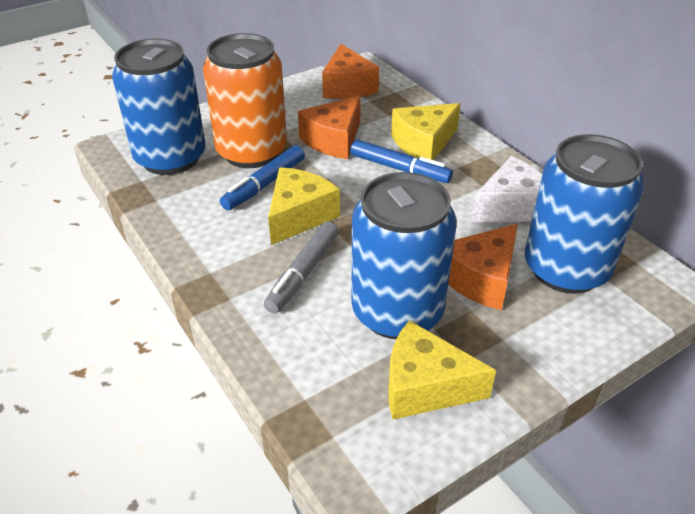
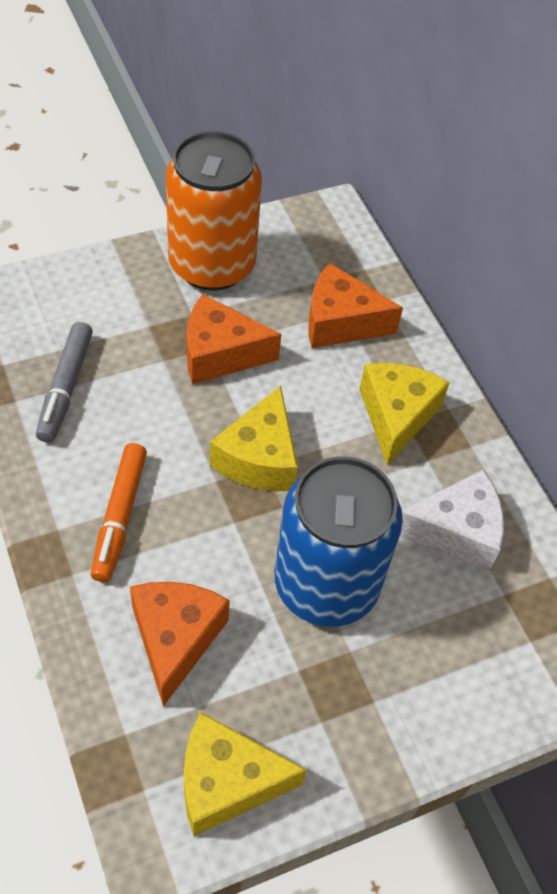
blue can: [112,39,205,175] [351,172,456,339] [525,134,644,293] = 3 -> [275,456,403,627] = 1
blue marker: [220,145,305,210] [350,140,453,183] = 2 -> none = 0
orange marker: none = 0 -> [91,443,147,582] = 1

